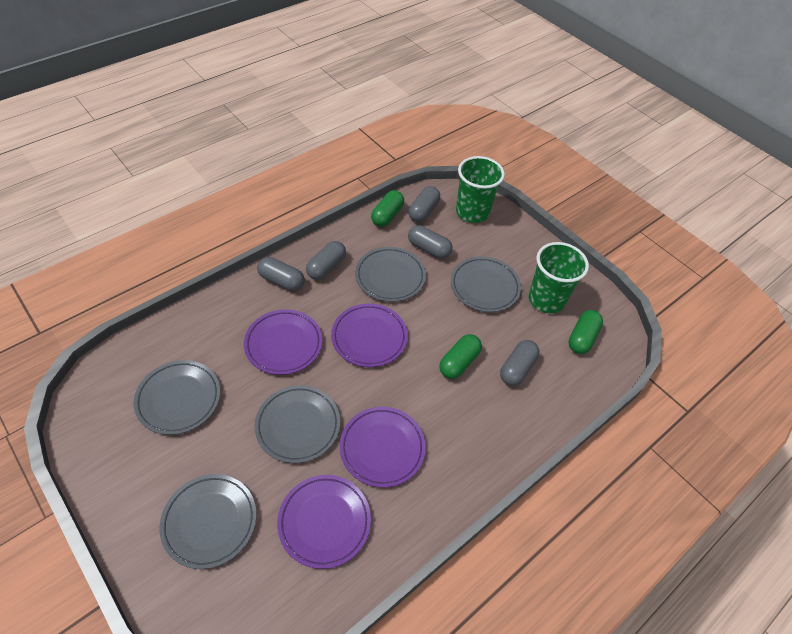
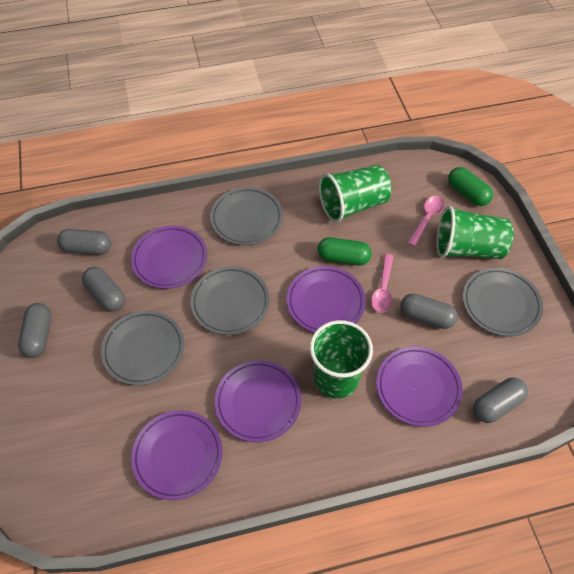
green capsule: [371,190,404,227] [439,334,482,379] [569,310,603,354] = 3 -> [318,237,372,265] [448,167,493,206] = 2
green cup: [456,156,505,223] [528,242,589,313] = 2 -> [310,320,373,399] [319,165,392,223] [436,206,514,259] = 3
grey plate: [134,360,220,435] [159,474,256,569] [255,385,340,463] [355,247,426,302] [451,256,521,312] = 5 -> [101,311,184,385] [190,266,270,335] [210,187,283,245] [463,268,543,336] = 4
pink spoon: none = 0 -> [371,254,394,313] [408,196,445,247] = 2
purple plate: [244,309,322,375] [277,475,371,569] [331,303,408,367] [340,407,426,488] = 4 -> [131,226,207,289] [131,410,222,500] [215,360,301,442] [287,266,366,333] [376,347,463,427] = 5

